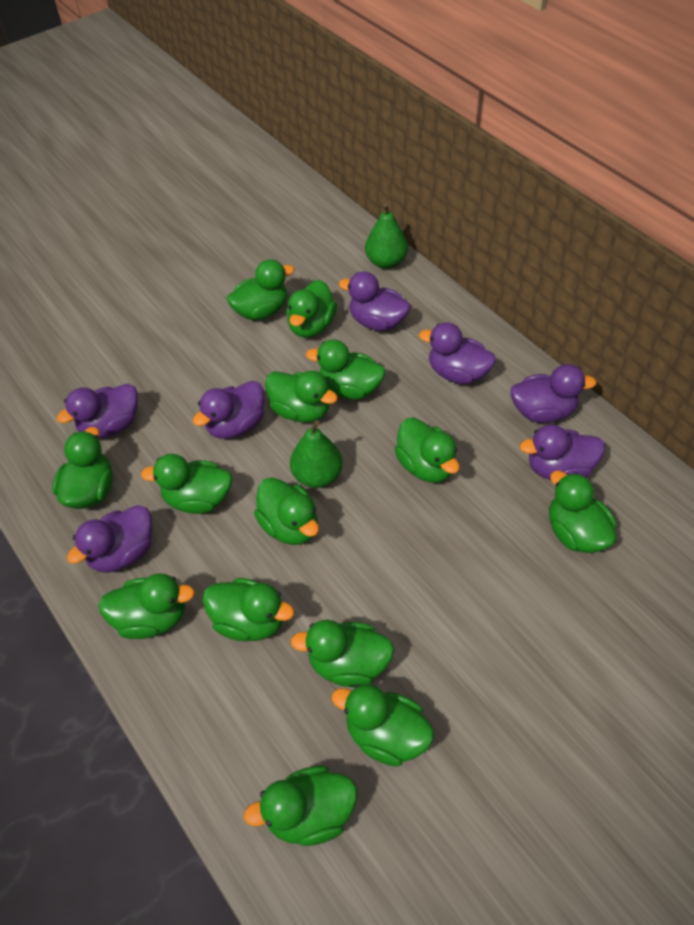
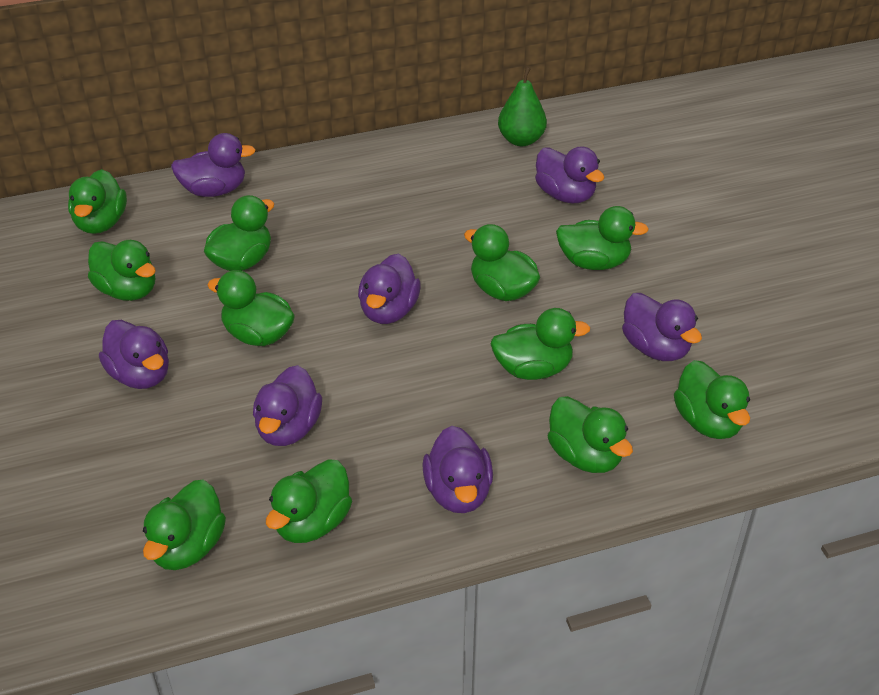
green duck: [52,427,113,509] [98,573,195,639] [141,454,232,514] [203,578,294,641] [227,259,295,320] [244,766,357,846] [254,478,319,545] [265,371,338,423] [286,280,337,338] [291,620,394,687] [306,340,385,400] [332,684,434,766] [395,418,460,483] [549,470,616,553] = 14 -> [68,169,127,234] [88,240,156,301] [143,480,226,570] [204,195,275,271] [207,270,295,346] [266,459,352,543] [464,224,540,301] [491,308,590,380] [548,396,633,473] [556,206,649,270] [674,360,750,439] = 11
green pear: [290,421,343,488] [365,203,408,269] = 2 -> [498,66,547,146] = 1

